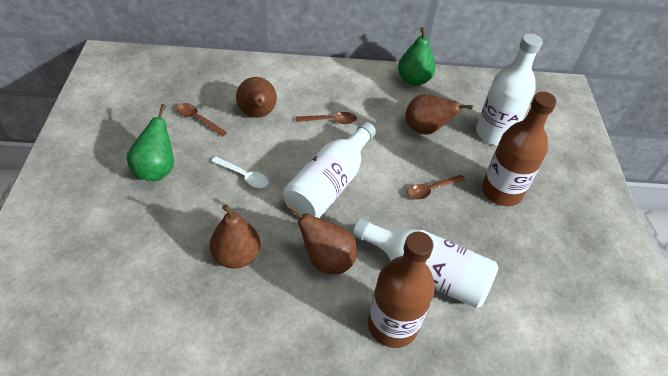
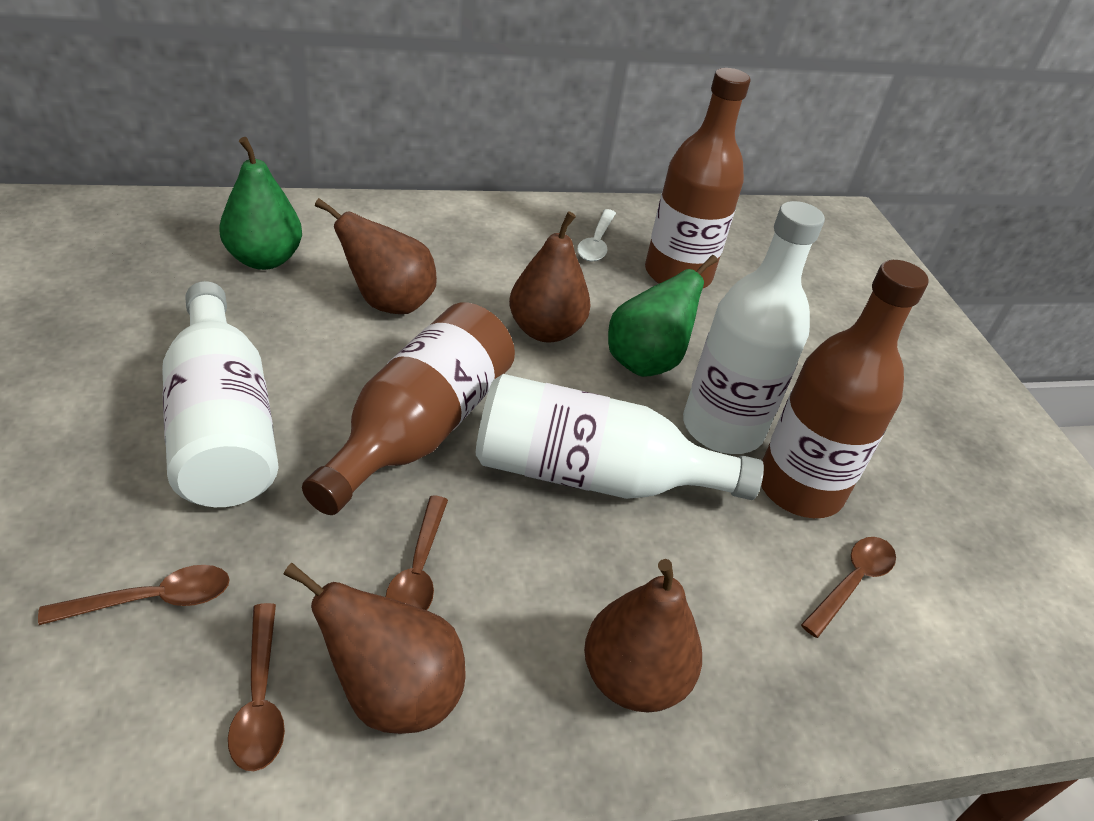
brown bottle: [368,232,435,348] [482,92,557,206] = 2 -> [302,303,515,515] [645,68,751,288] [761,260,929,518] = 3
brown spoon: [177,103,227,137] [296,112,357,124] [407,175,465,200] = 3 -> [38,565,230,625] [228,603,285,771] [386,496,448,610] [801,537,896,638] = 4

